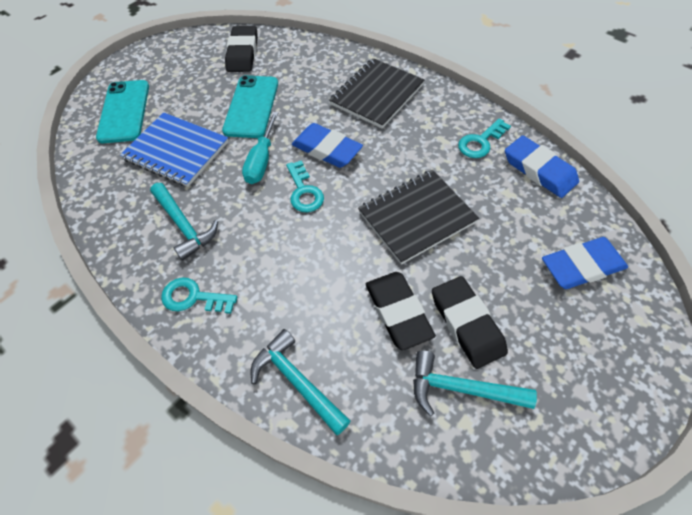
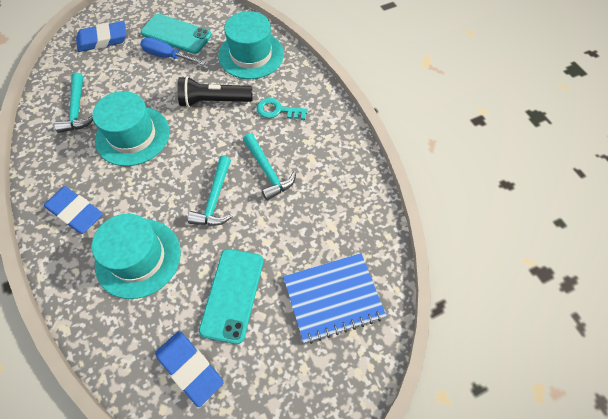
black eraser: [225,26,258,72] [366,272,436,351] [432,276,508,369] = 3 -> none = 0
black flashlight: none = 0 -> [177,76,252,108] = 1
black notebook: [329,58,425,128] [358,170,479,265] = 2 -> none = 0
blue screwdriver: none = 0 -> [140,37,206,65] = 1
turquoise hat: none = 0 -> [92,91,169,166] [92,214,181,299] [218,11,284,79] = 3
turquoise key: [161,277,237,314] [286,160,324,212] [458,119,511,158] = 3 -> [257,98,308,120] = 1
turquoise screwdriver: [242,112,278,184] = 1 -> none = 0

